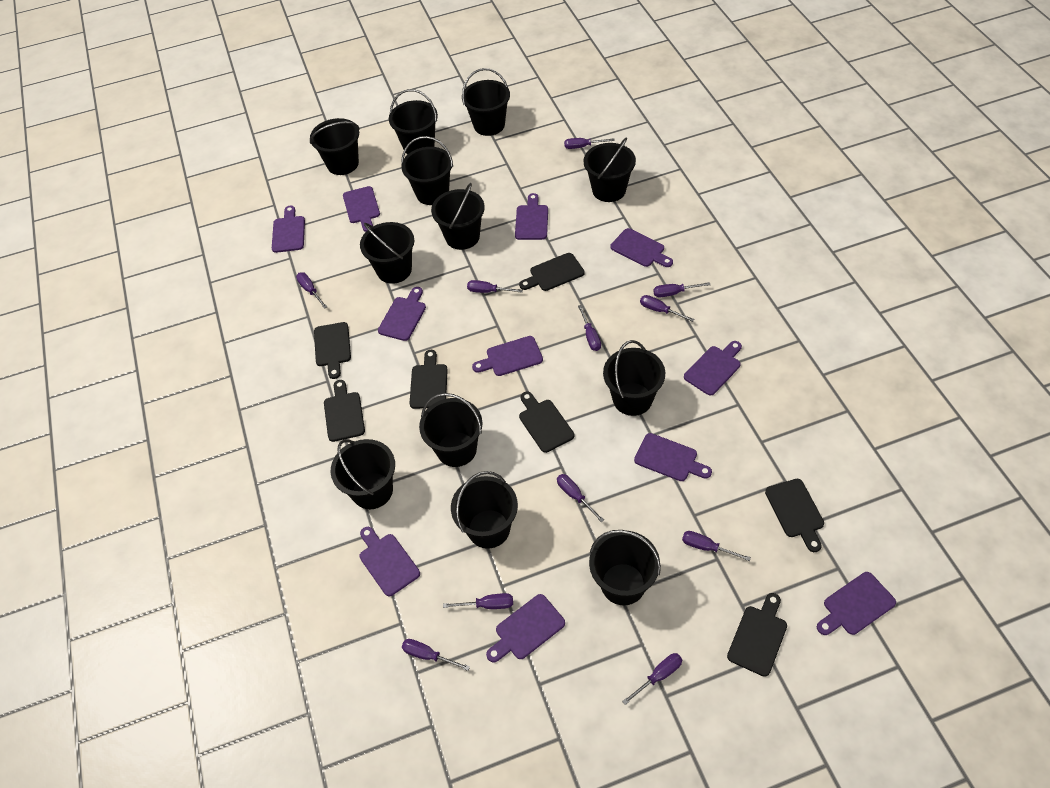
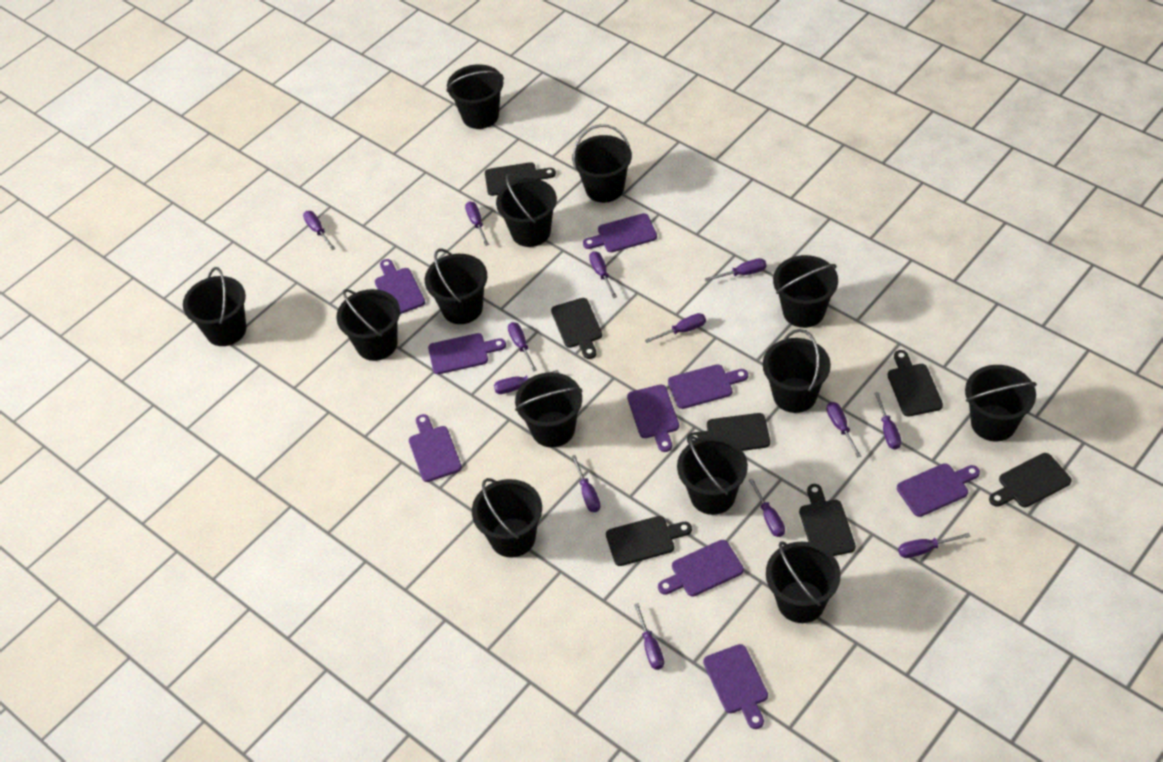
black bucket: [310,118,360,175] [331,439,395,509] [360,222,414,284] [389,89,438,154] [401,136,453,205] [419,393,483,467] [431,183,485,250] [451,471,518,549] [462,68,510,136] [584,138,636,202] [589,530,661,605] [603,340,665,416] = 12 -> [183,267,246,346] [336,289,400,361] [425,249,487,324] [446,64,504,129] [472,478,542,557] [496,174,557,247] [515,372,582,447] [572,124,632,203] [677,436,748,515] [763,329,831,413] [766,541,841,623] [773,255,838,328] [965,365,1037,441] = 13
purple cutting board: [272,206,305,253] [343,186,380,232] [359,527,420,596] [378,287,426,341] [472,336,543,376] [486,594,565,663] [515,193,548,240] [610,228,673,267] [634,433,712,481] [684,341,742,395] [817,572,896,635] = 11 -> [375,259,425,314] [409,414,462,482] [428,333,506,374] [583,213,657,252] [627,385,679,452] [658,540,744,597] [668,364,748,409] [703,644,768,729] [897,463,980,517] = 9
purple screwdriver: [296,272,327,309] [402,639,470,671] [443,593,513,609] [467,280,523,293] [557,474,604,522] [564,138,615,149] [578,305,601,351] [622,653,682,705] [640,295,694,322] [653,282,711,297] [682,531,751,561] = 11 -> [303,211,336,250] [465,201,489,246] [494,370,559,394] [508,322,537,372] [571,455,601,512] [589,251,617,298] [634,603,664,670] [645,313,706,343] [704,258,766,281] [749,478,785,537] [827,402,861,458] [874,392,901,450] [898,533,971,558] = 13

